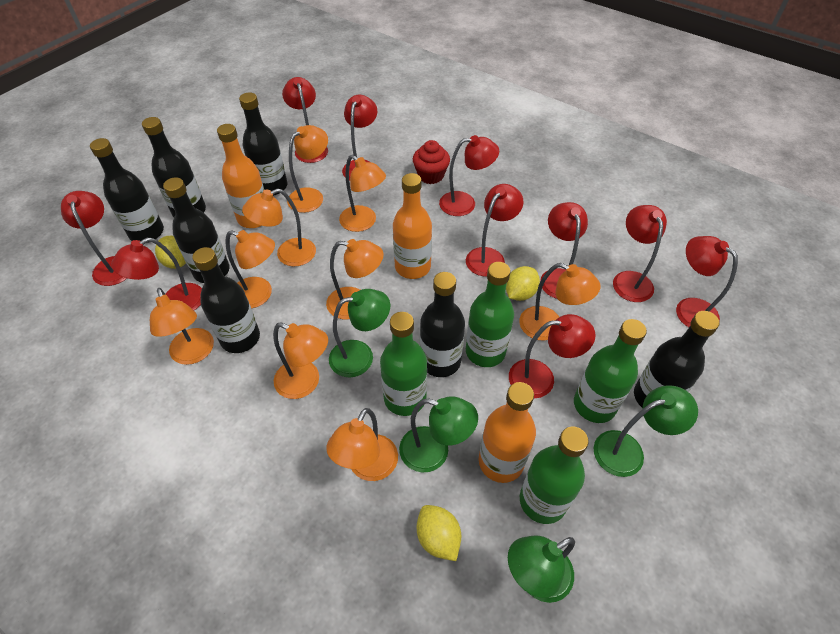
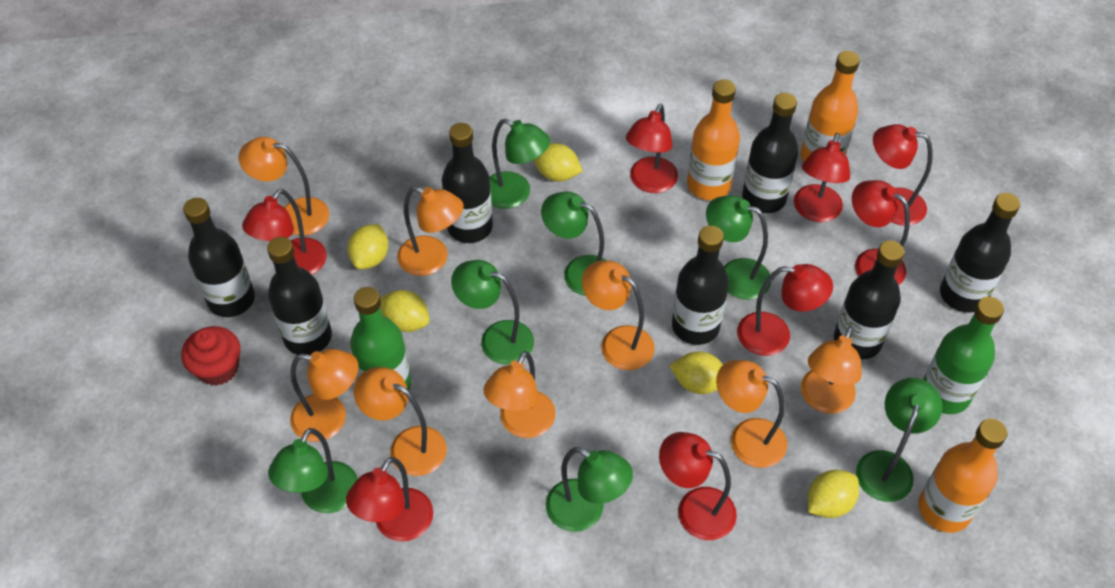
green bottle: [380,312,427,416] [466,262,514,367] [520,426,589,524] [574,319,647,423] = 4 -> [350,287,411,390] [923,297,1004,414] = 2
green lamp: [329,289,390,377] [399,396,478,473] [508,536,575,603] [594,385,698,477] = 4 -> [268,428,358,513] [451,260,534,365] [489,119,550,209] [541,192,607,296] [546,447,633,532] [706,195,771,300] [856,378,943,502] = 7
orange lamp: [150,288,214,365] [225,230,275,308] [242,189,316,266] [273,322,328,399] [287,125,328,213] [326,239,384,319] [326,408,398,481] [339,155,386,232] [519,263,601,341] = 9 -> [239,137,329,236] [290,349,359,442] [354,367,447,476] [397,186,464,276] [483,351,555,438] [582,261,655,370] [716,360,787,468] [801,326,862,414] = 8
red lamp: [61,191,127,286] [111,238,202,310] [282,77,328,163] [342,95,377,181] [439,135,499,216] [466,184,523,276] [509,314,596,399] [540,202,588,299] [613,205,667,302] [676,236,738,327] = 10 -> [242,189,327,275] [346,457,433,542] [626,104,678,193] [659,432,737,540] [737,264,833,356] [794,133,850,222] [852,180,910,285] [873,124,933,226] = 8
yellow lemon: [155,236,186,269] [417,505,461,561] [506,266,540,301] = 3 -> [347,224,388,269] [380,290,430,332] [534,143,583,181] [670,352,723,394] [808,470,859,518] = 5

